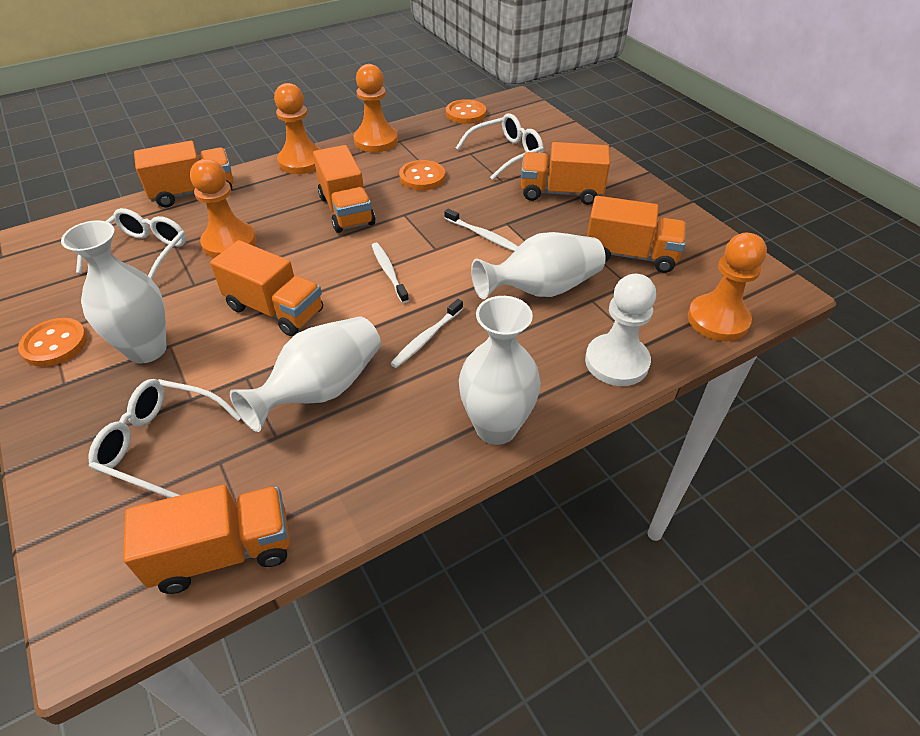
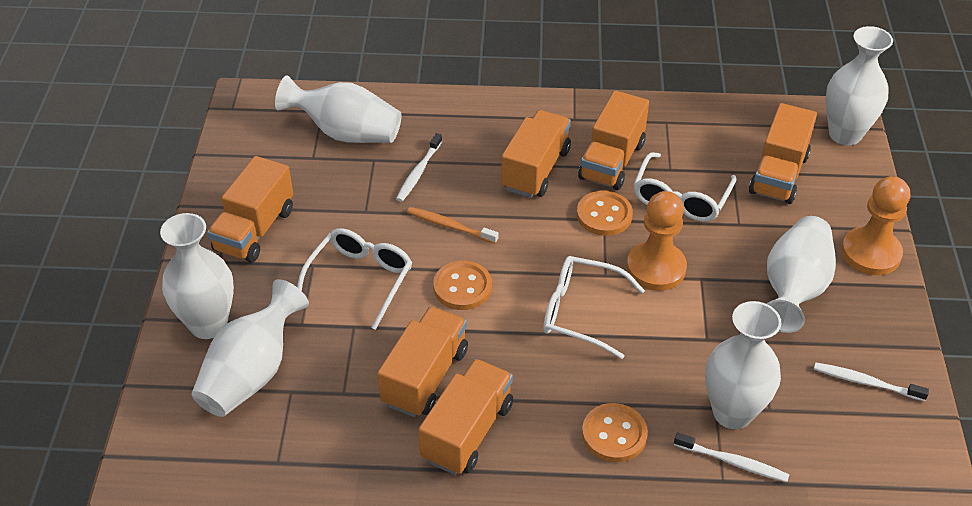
orange pawn: [190,159,256,258] [274,83,321,174] [354,64,398,152] [688,233,767,341] = 4 -> [627,191,687,291] [841,176,910,275] = 2
orange toothbrush: none = 0 -> [407,207,499,244] = 1
white pawn: [585,274,656,386] = 1 -> none = 0
white vase: [61,220,167,364] [230,316,381,432] [459,296,541,445] [471,232,606,299] = 4 -> [160,213,234,339] [192,279,309,417] [275,75,402,143] [705,301,781,429] [766,216,836,333] [826,26,893,145] = 6

